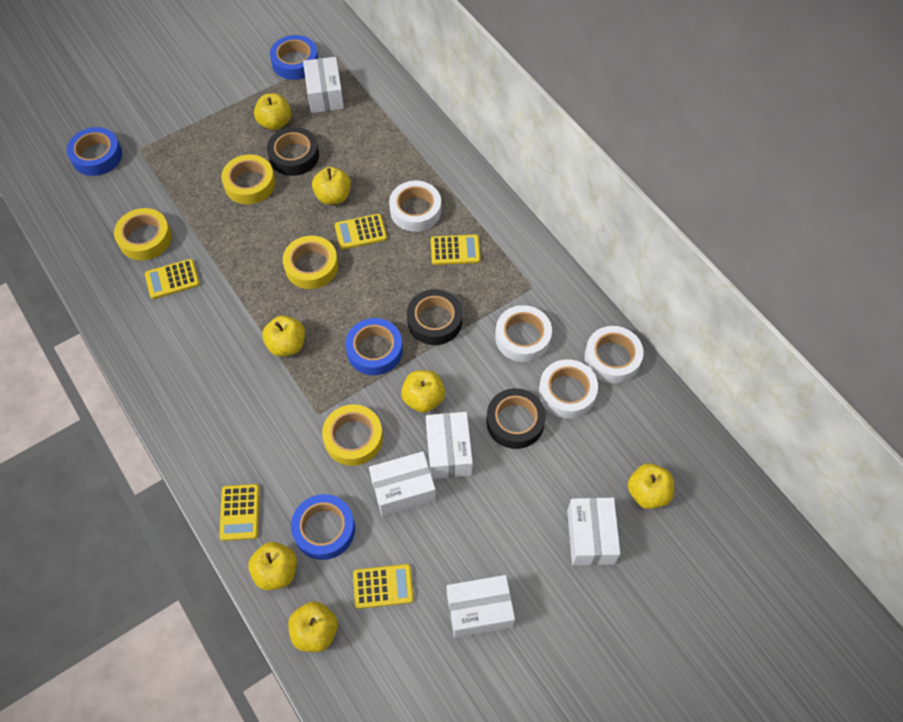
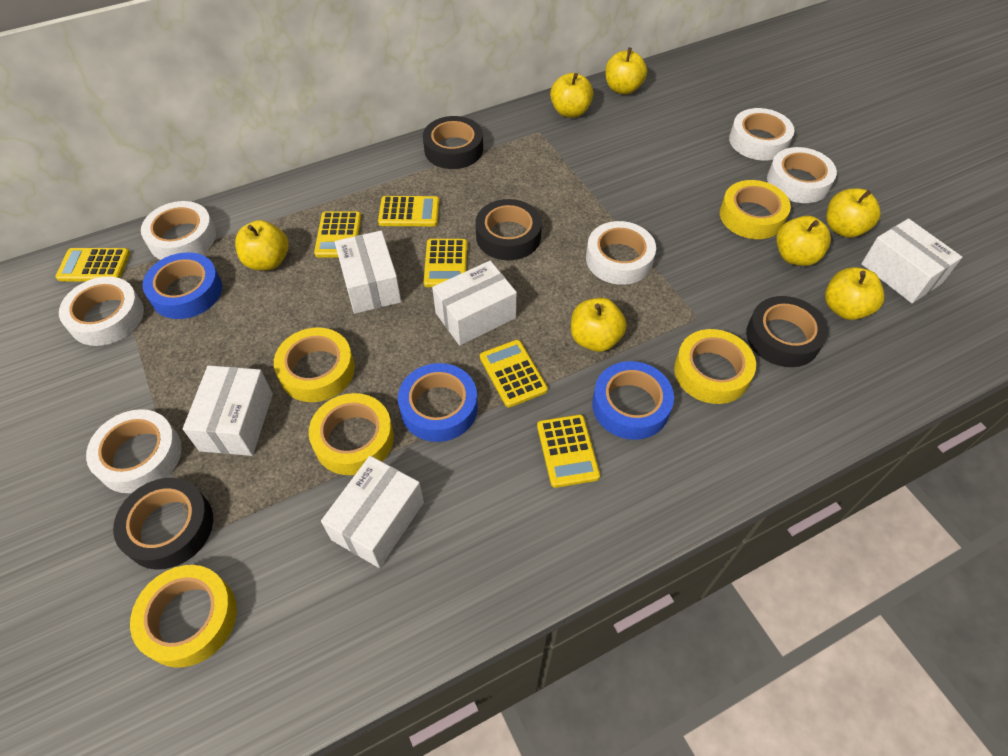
black tape: [267,127,319,176] [407,289,462,345] [486,388,546,449] = 3 -> [113,478,213,570] [423,116,483,169] [475,199,542,260] [746,296,828,367] = 4
blue tape: [67,127,122,176] [270,35,318,80] [291,494,355,560] [345,318,403,375] = 4 -> [142,252,222,319] [398,363,478,442] [592,361,674,440] = 3
white tape: [389,181,441,232] [495,305,552,362] [539,359,598,419] [584,326,644,383] = 4 -> [59,277,144,346] [86,409,182,493] [141,201,216,260] [586,221,656,285] [729,108,794,160] [767,147,837,203] = 6
yellow calculator: [145,259,200,299] [219,484,260,541] [335,214,387,250] [353,564,414,609] [431,235,480,265] = 5 -> [55,248,130,281] [314,212,361,257] [378,196,439,226] [424,239,467,287] [480,340,548,407] [537,414,600,488] = 6
yellow tape: [114,208,172,260] [221,154,275,204] [283,236,338,289] [322,405,383,466] = 4 -> [130,565,237,668] [274,328,355,402] [309,393,394,475] [674,329,756,404] [720,180,791,239] = 5

